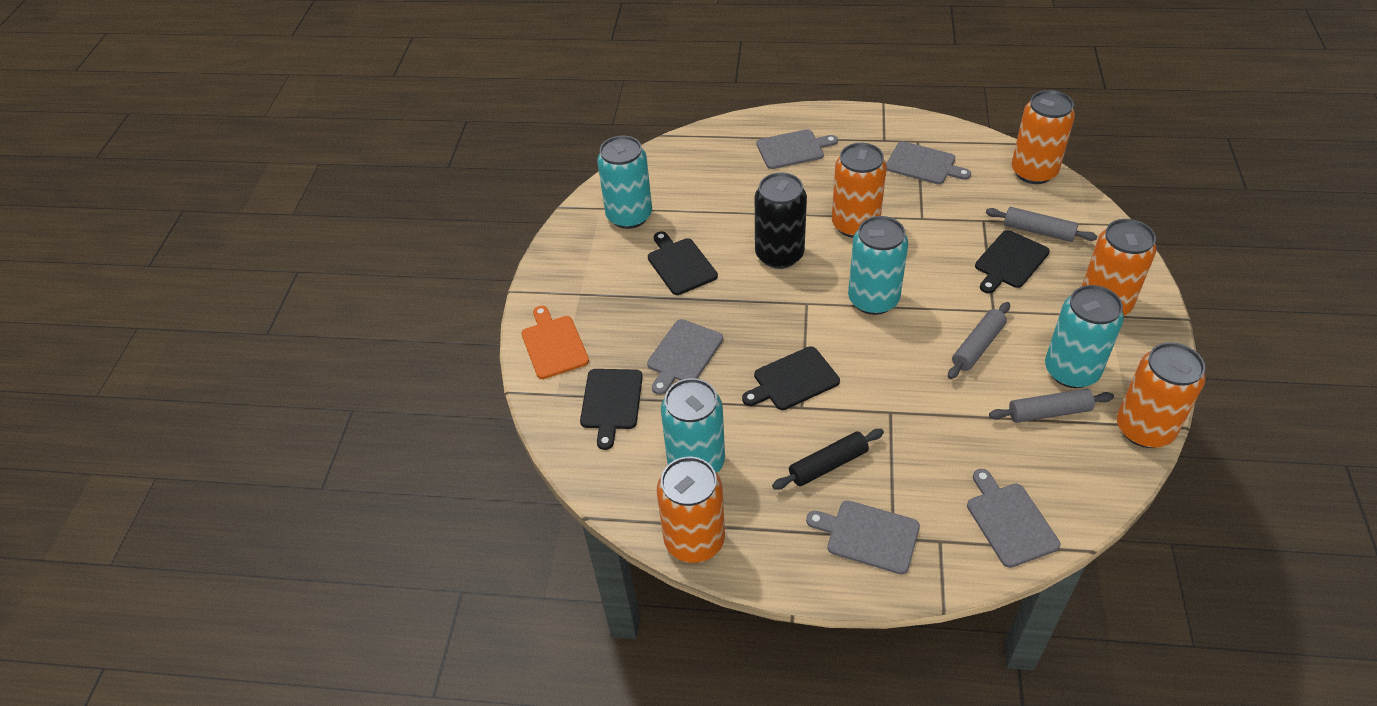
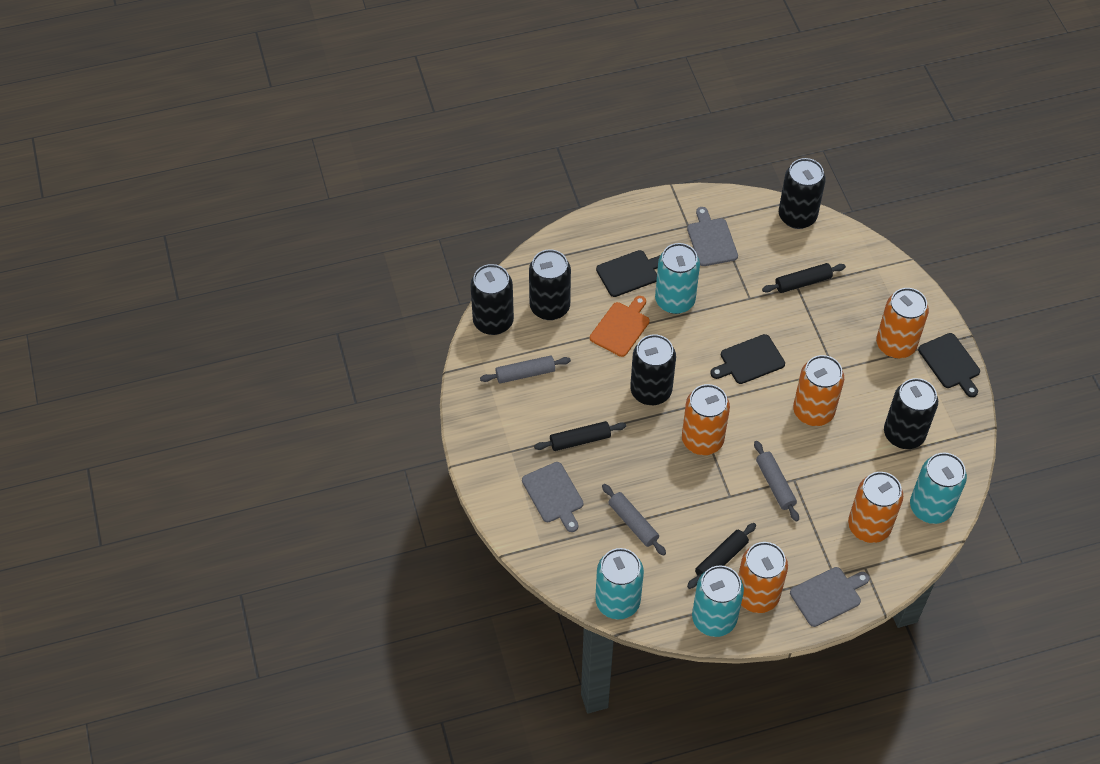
black can: [755,172,807,269] = 1 -> [470,264,514,335] [529,249,571,320] [630,335,676,405] [779,158,826,229] [884,378,938,449] = 5
black cutting board: [580,369,643,450] [648,231,718,295] [742,346,840,410] [975,230,1050,293] = 4 -> [596,250,660,297] [710,334,785,384] [918,333,980,397] = 3
black rolling pin: [772,429,884,490] = 1 -> [534,421,626,451] [687,523,756,589] [762,263,846,293] = 3
grey cutting board: [647,319,723,395] [756,129,838,169] [806,500,920,574] [886,141,971,184] [967,469,1061,568] = 5 -> [522,462,583,532] [687,207,738,266] [790,567,869,627] = 3

